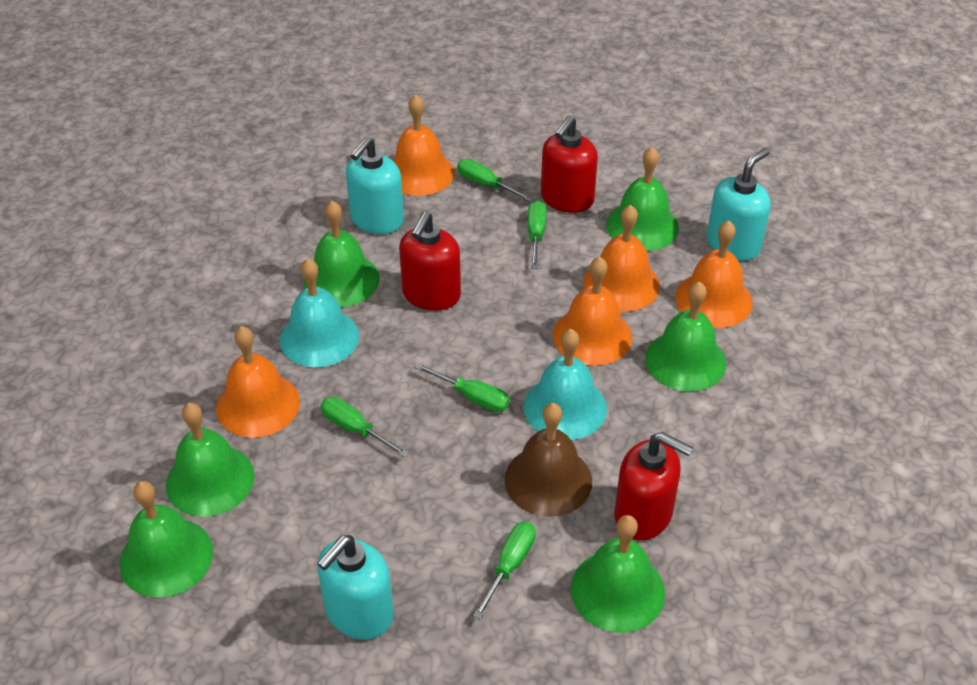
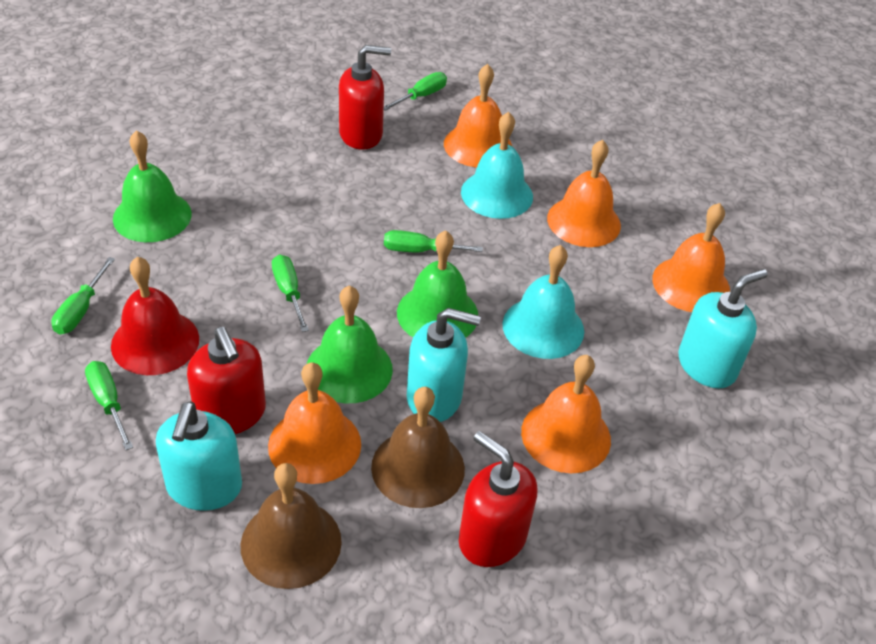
brown bell: [505,403,592,517] = 1 -> [241,463,342,589] [371,387,465,508] = 2
green bell: [120,481,213,598] [166,403,255,517] [304,201,380,307] [571,515,665,633] [606,147,679,251] [645,282,726,392] = 6 -> [113,130,192,242] [307,285,393,403] [397,230,478,338] = 3
red bell: none = 0 -> [111,257,199,375] = 1

